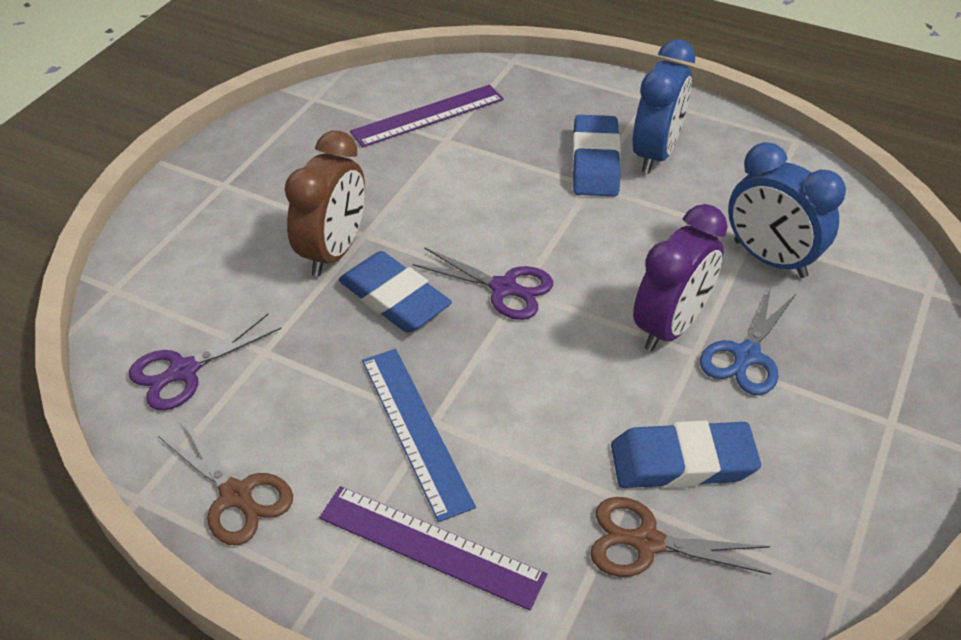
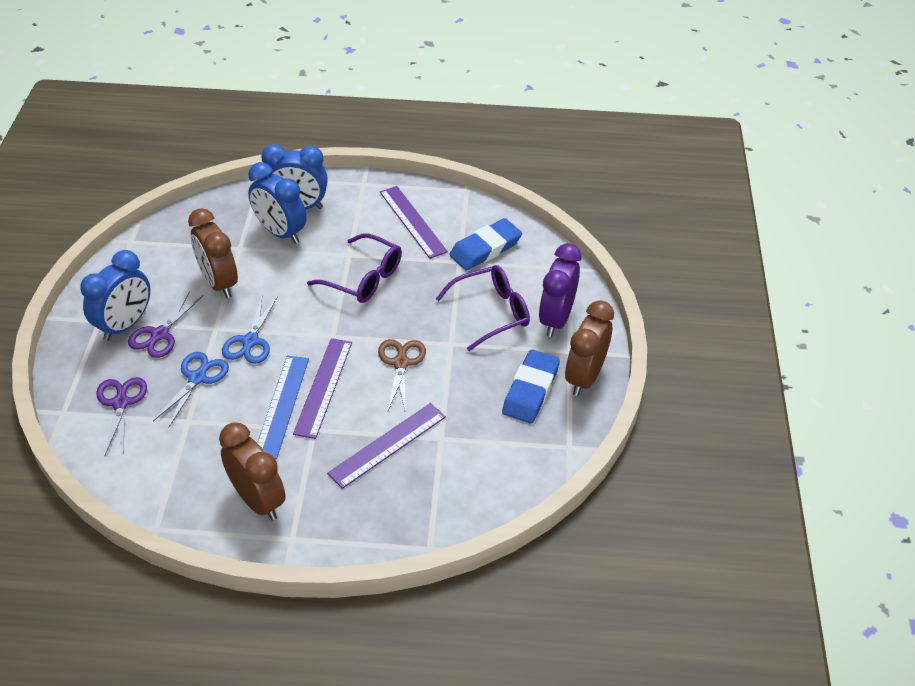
blue clock: [633,39,695,174] [728,142,846,278] = 2 -> [80,250,150,341] [248,162,307,244] [261,144,328,210] = 3
blue eraser: [339,251,452,333] [572,115,621,196] [611,420,761,488] = 3 -> [449,218,522,271] [502,349,560,424] = 2
blue scissors: [700,287,796,395] = 1 -> [153,352,229,428] [222,296,278,364] = 2
brown clock: [284,131,365,276] = 1 -> [188,208,238,298] [219,423,286,520] [565,300,614,396] = 3
brown scissors: [158,418,293,545] [590,497,771,577] = 2 -> [378,339,426,413] = 1
purple glasses: none = 0 -> [307,233,402,303] [436,265,530,351] = 2
purple ruler: [319,486,547,610] [350,85,504,147] = 2 -> [293,338,352,439] [327,403,446,489] [380,186,448,259] = 3

